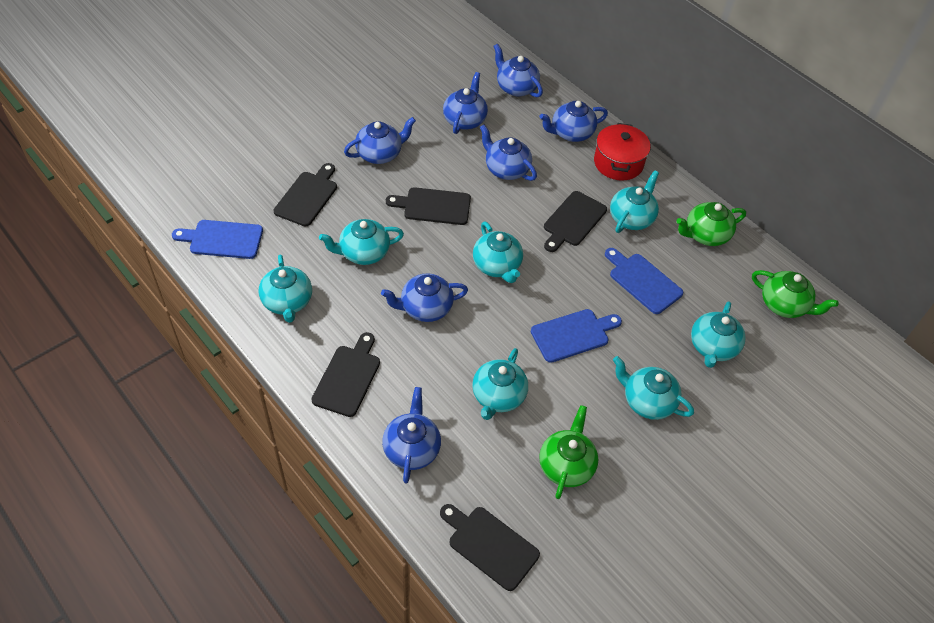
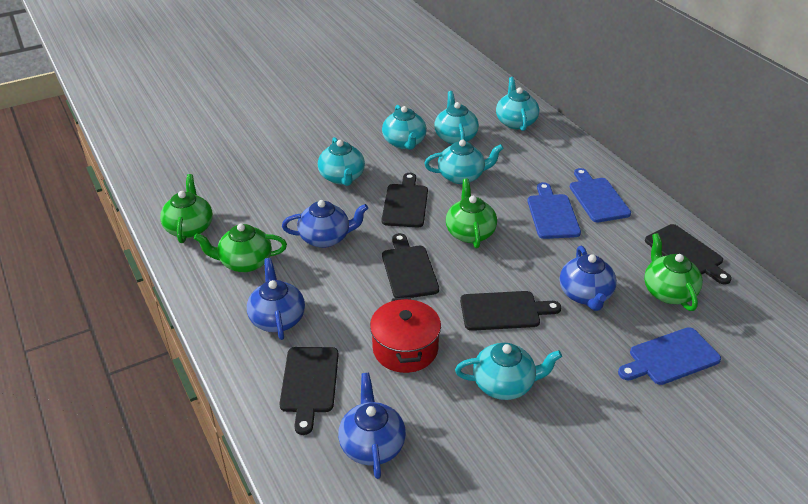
blue teapot: [344,117,416,164] [381,273,468,322] [382,387,441,484] [443,72,488,134] [480,124,537,181] [493,44,543,97] [540,101,608,142] = 7 -> [247,258,305,340] [282,200,368,248] [338,373,406,479] [560,246,617,311] = 4
green teapot: [539,405,598,499] [677,202,746,246] [752,270,839,318] = 3 -> [160,174,213,243] [194,224,287,272] [446,178,497,248] [644,233,703,311] = 4
turquoise teapot: [259,254,312,323] [319,219,404,265] [472,348,528,420] [473,222,523,283] [610,170,659,233] [613,356,694,420] [691,301,746,368] = 7 -> [318,137,365,186] [382,105,427,150] [424,140,504,184] [434,91,479,144] [455,343,562,400] [496,77,539,131] = 6

